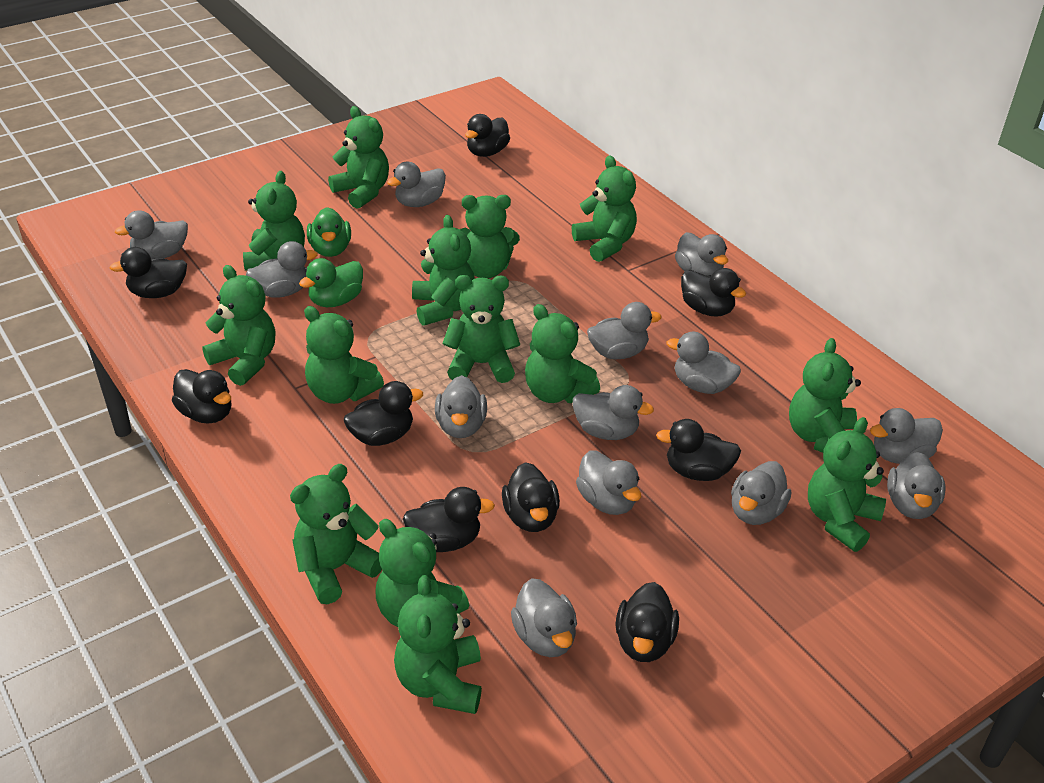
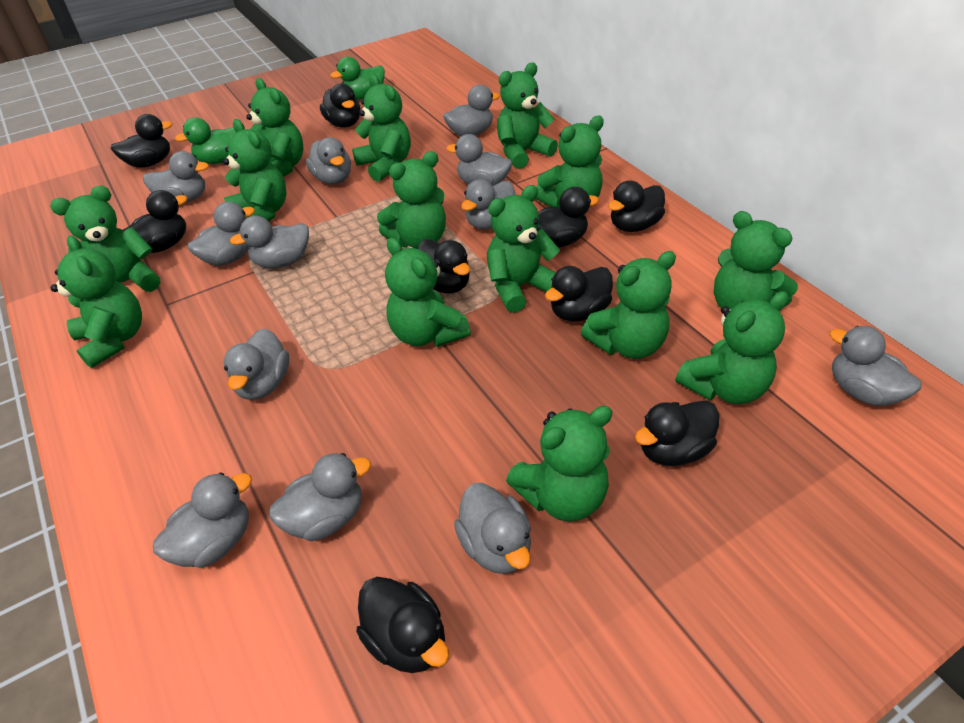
grey duck: [115,210,188,259] [246,241,318,298] [387,161,446,207] [435,375,487,438] [511,578,577,657] [573,385,654,440] [576,450,641,515] [587,302,662,359] [667,332,741,394] [675,232,728,276] [731,461,791,525] [870,408,943,464] [887,452,945,519] = 13 -> [143,151,209,203] [153,472,252,568] [188,202,255,266] [223,328,289,400] [230,216,309,268] [269,453,371,541] [306,137,351,184] [443,85,500,136] [446,134,512,186] [454,483,531,574] [461,179,515,229] [829,326,921,406] = 12

